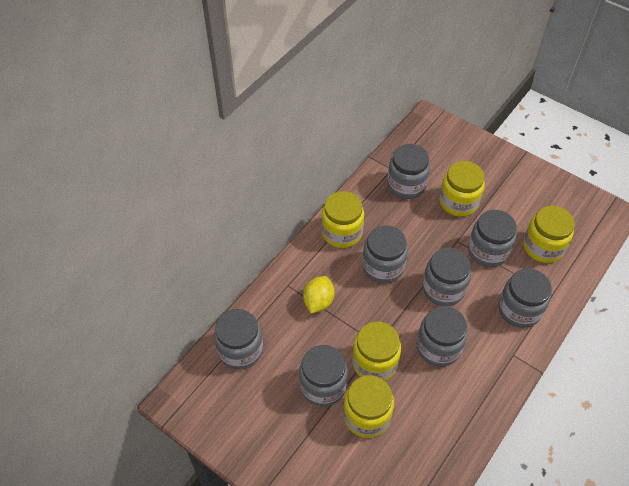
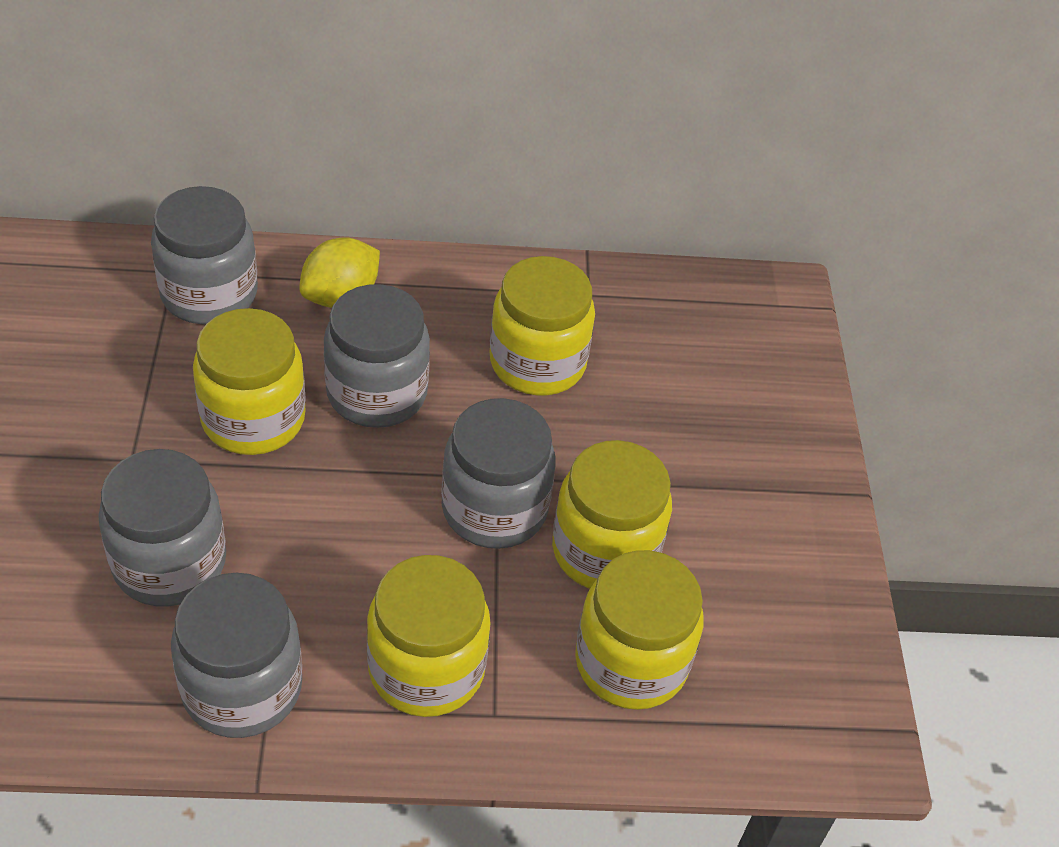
grey jar: [214,309,263,370] [299,345,348,407] [362,226,408,283] [387,144,430,199] [417,306,468,367] [423,247,471,306] [468,210,517,267] [498,269,552,328] = 8 -> [98,449,226,606] [151,186,258,324] [171,573,302,738] [324,284,430,428] [441,398,555,549] = 5

